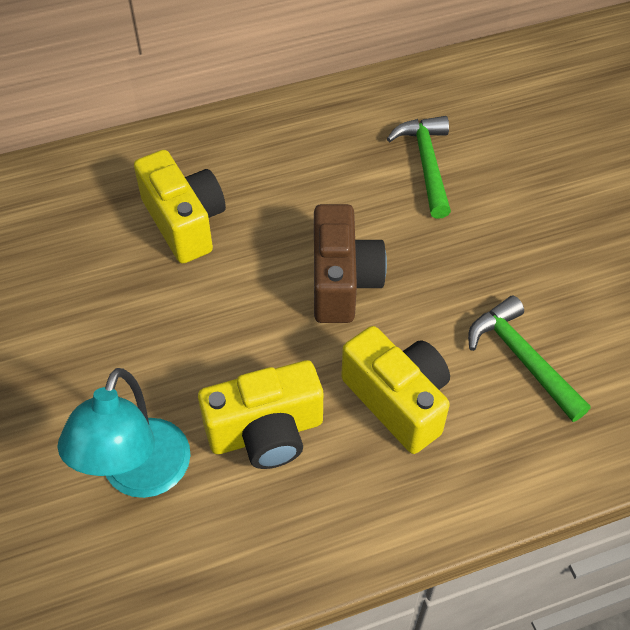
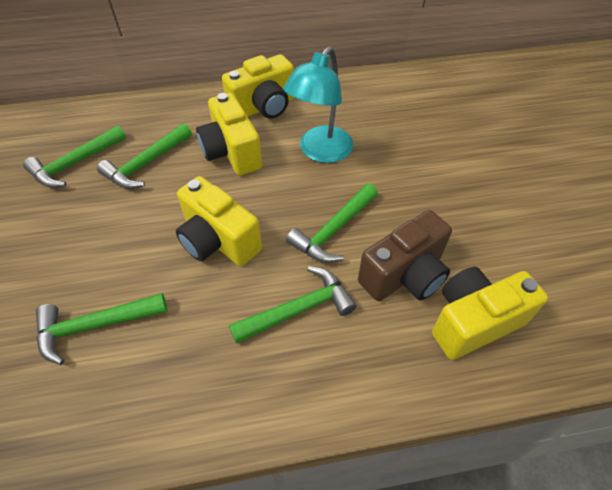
green hammer: [387,116,451,219] [468,296,591,422] = 2 -> [23,125,126,188] [36,293,167,365] [97,123,192,189] [229,266,357,344] [286,183,378,263] = 5
yellow camera: [134,150,226,264] [198,360,323,469] [341,326,450,454] = 3 -> [176,176,262,266] [196,93,262,176] [222,54,294,118] [432,267,548,360] = 4

